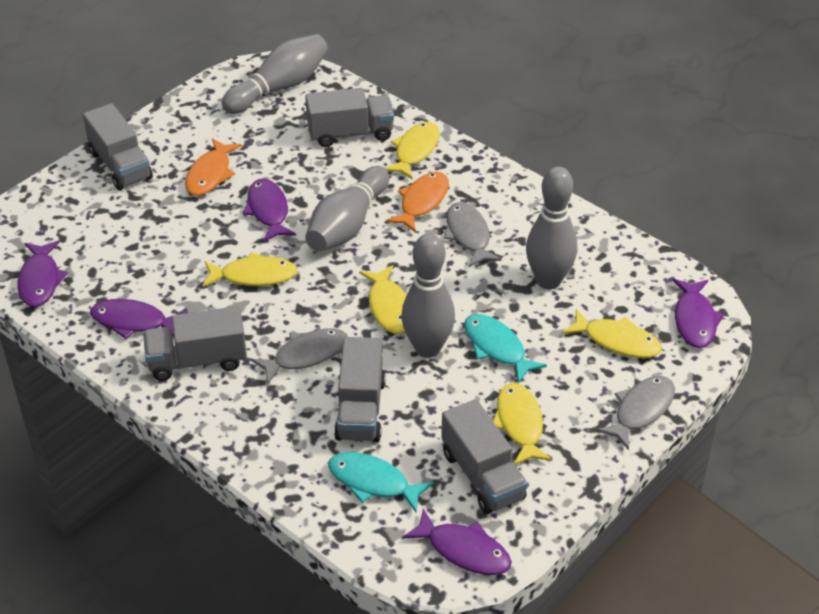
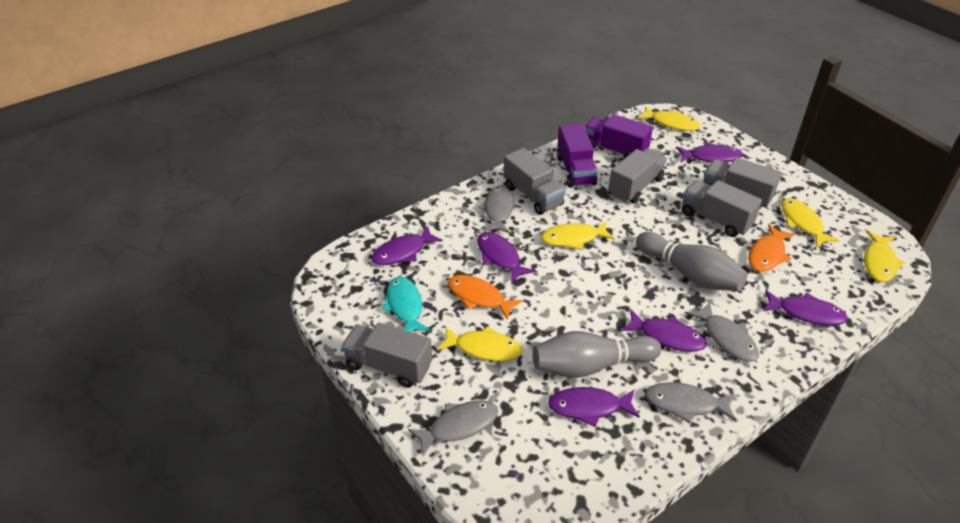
grey bowling pin: [222,34,328,114] [305,166,389,251] [401,233,455,358] [526,167,577,289] = 4 -> [532,331,661,378] [636,232,748,291] = 2
grey fish: [251,328,348,385] [444,202,502,268] [596,376,675,450] = 3 -> [408,401,498,457] [478,186,514,233] [645,382,736,423] [687,302,759,362] = 4
purple fish: [18,241,68,307] [90,299,188,339] [242,179,296,242] [402,508,512,575] [673,279,725,348] = 5 -> [371,225,443,265] [477,232,535,282] [548,387,640,427] [621,310,707,352] [676,142,743,162] [763,290,848,326] = 6
purple truck: none = 0 -> [557,124,598,188] [584,114,653,159] = 2
turquoise fish: [328,452,434,512] [464,314,547,383] = 2 -> [382,277,430,332] = 1

